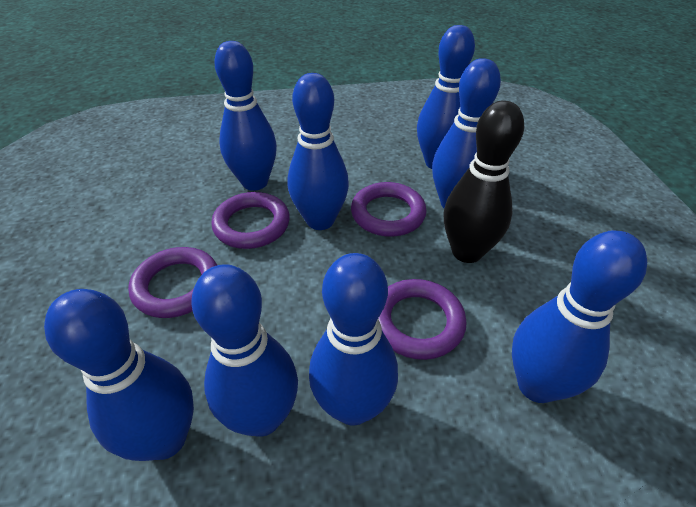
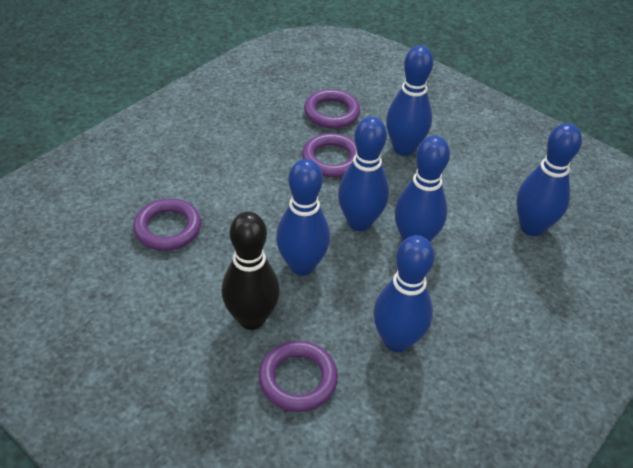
blue bowling pin: [44,289,194,461] [192,264,298,437] [214,41,277,191] [288,73,349,230] [309,253,398,426] [417,25,475,169] [432,58,501,208] [512,230,647,403] = 8 -> [276,159,330,276] [338,116,389,231] [373,235,435,352] [386,45,433,156] [395,136,450,242] [516,123,582,236] = 6

